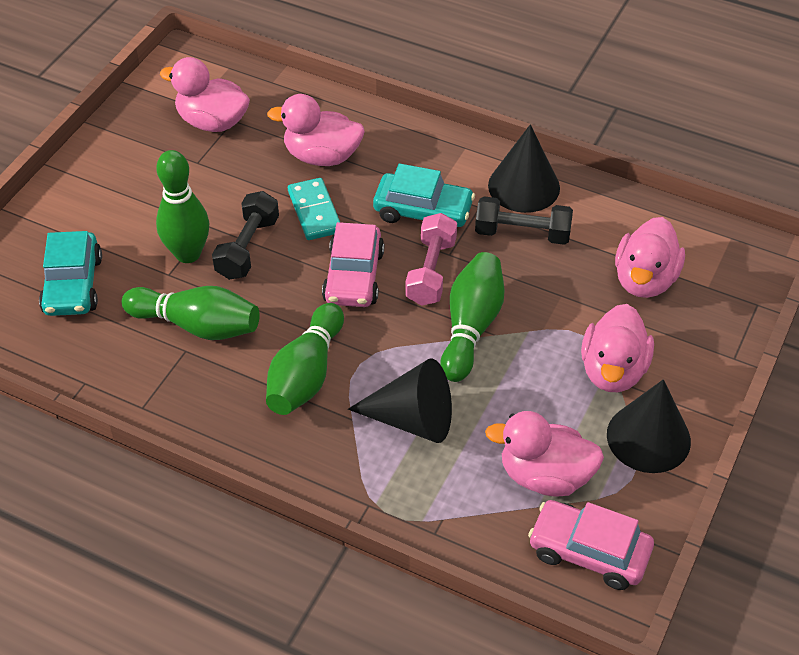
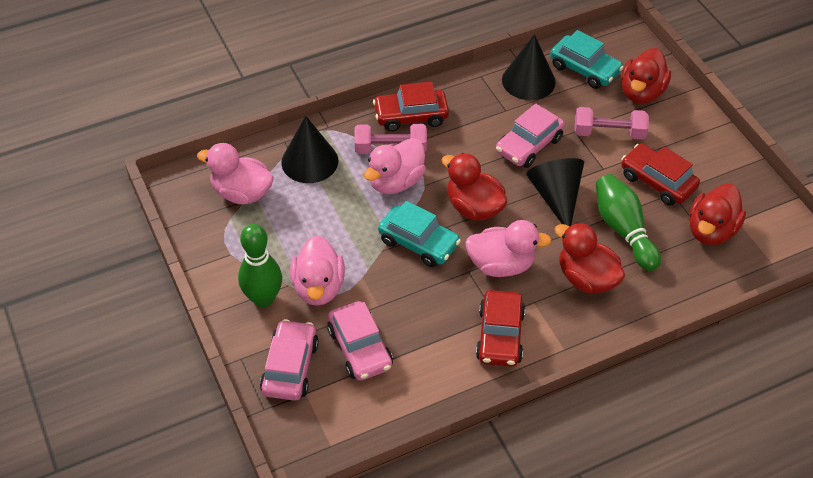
black dumbbell: [212,191,279,280] [475,196,573,245] = 2 -> none = 0
green bowling pin: [122,286,260,340] [156,150,209,263] [266,303,344,415] [440,252,504,382] = 4 -> [238,224,282,307] [596,174,661,271] = 2
pink car: [322,222,384,307] [528,500,654,590] = 2 -> [260,319,319,401] [327,301,393,381] [496,103,565,168] = 3
pink duck: [160,57,250,132] [267,94,365,166] [485,411,604,497] [581,304,654,392] [615,217,685,298] = 5 -> [197,143,274,204] [290,235,345,306] [364,138,426,194] [465,220,552,277] = 4
pink dumbbell: [405,213,457,305] = 1 -> [355,124,427,154] [574,107,649,139] = 2
red car: none = 0 -> [373,82,449,132] [476,290,525,367] [621,144,700,206] = 3
red duck: none = 0 -> [442,153,508,220] [555,223,625,293] [621,48,671,104] [689,184,746,245] = 4
turquoise domino: [288,178,340,240] = 1 -> none = 0

